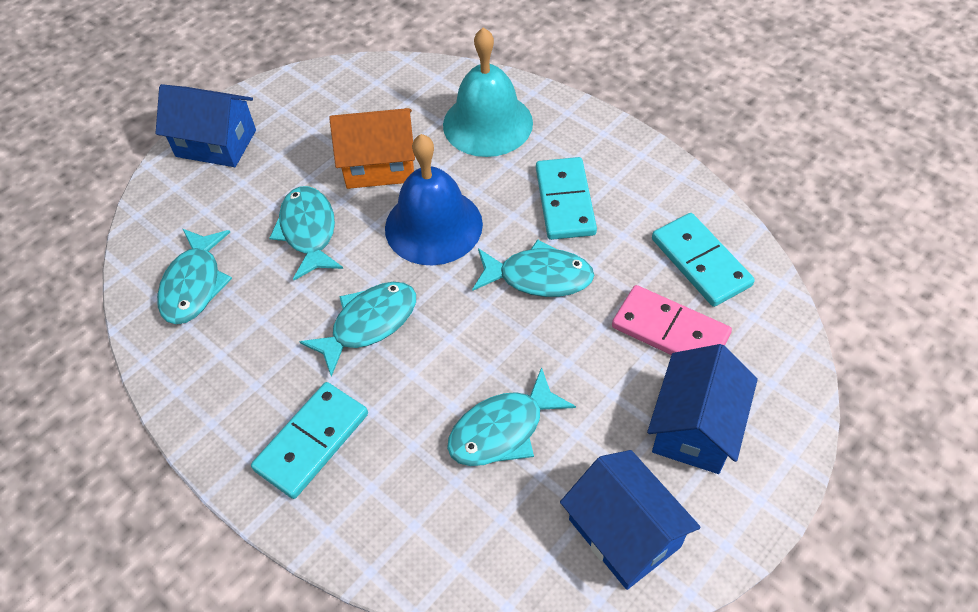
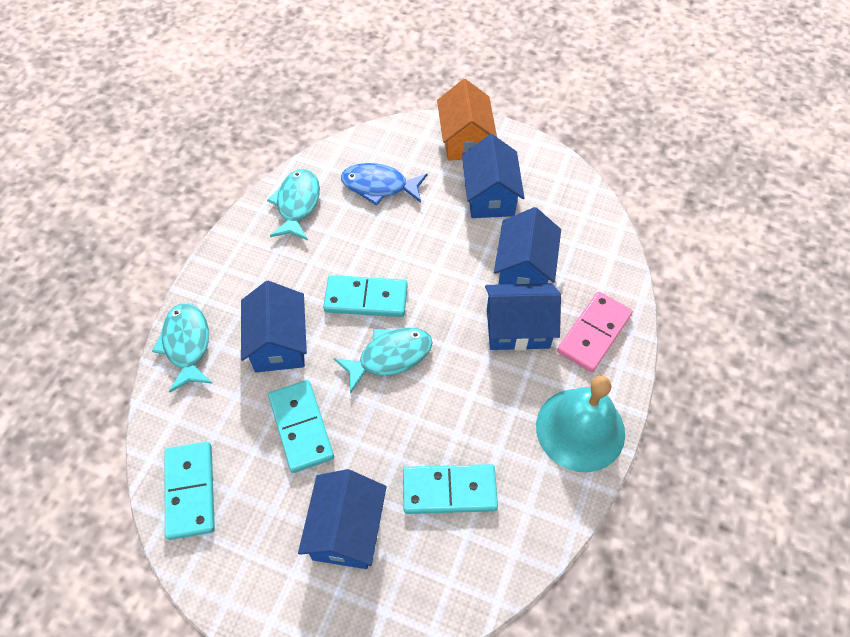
blue bell: [385,134,483,266] = 1 -> none = 0
blue fish: none = 0 -> [341,163,428,205] = 1
blue house: [156,84,256,167] [560,450,701,590] [647,344,758,474] = 3 -> [241,281,307,372] [298,469,387,569] [462,134,525,218] [485,283,561,351] [494,207,561,285] = 5
turquoise domino: [251,382,368,499] [536,157,597,240] [652,213,755,307] = 3 -> [165,442,215,540] [268,380,334,473] [323,275,408,317] [403,464,498,514] = 4
turquoise fish: [157,229,232,324] [269,186,343,280] [299,282,416,377] [447,367,576,466] [472,239,594,297] = 5 -> [152,303,213,393] [267,169,320,240] [334,327,432,394] = 3

